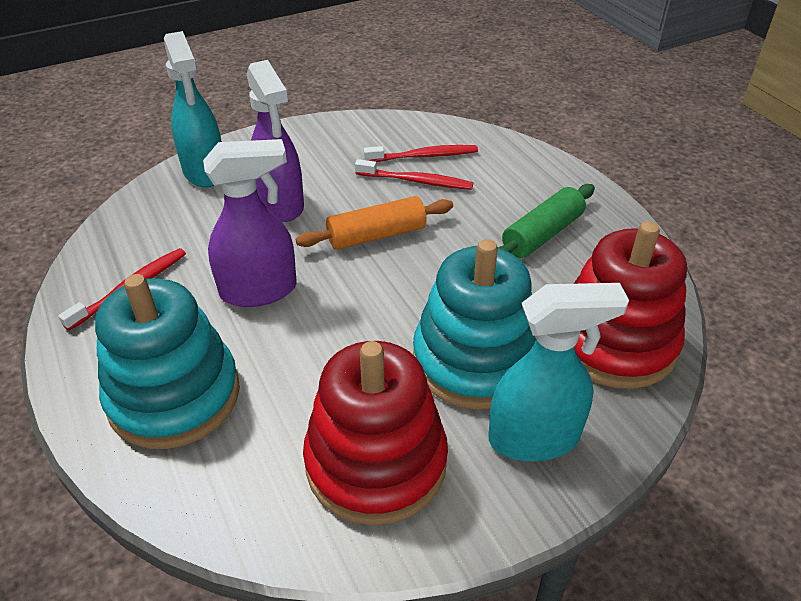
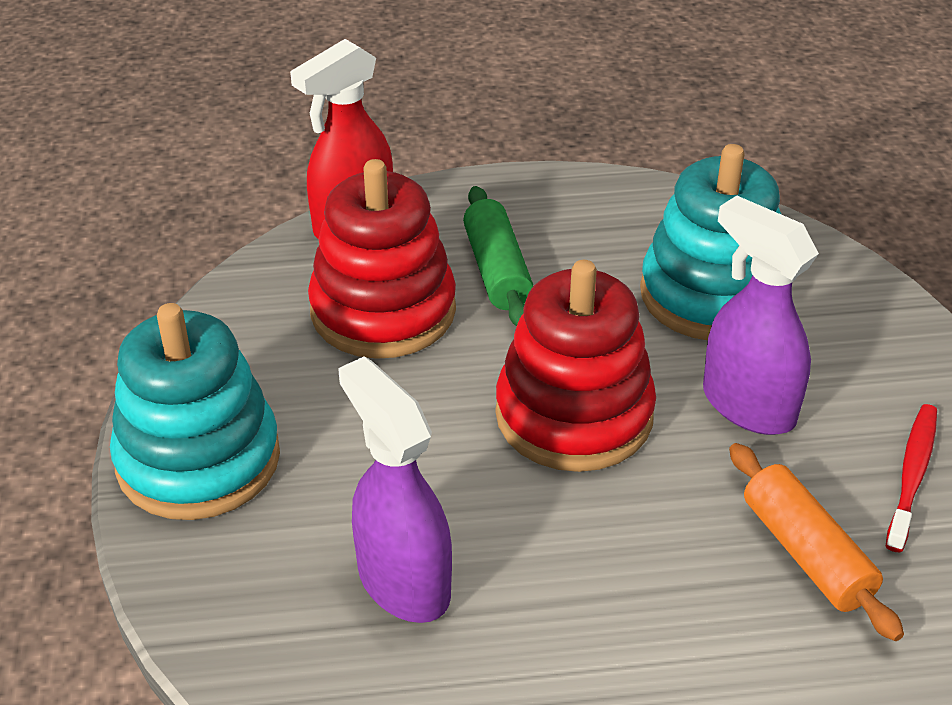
red spray bottle: none = 0 -> [290,39,393,239] = 1
red toothbrush: [58,248,186,331] [355,159,474,190] [364,145,478,162] = 3 -> [886,404,937,552] = 1
turquoise spray bottle: [164,31,222,188] [488,283,629,461] = 2 -> none = 0

